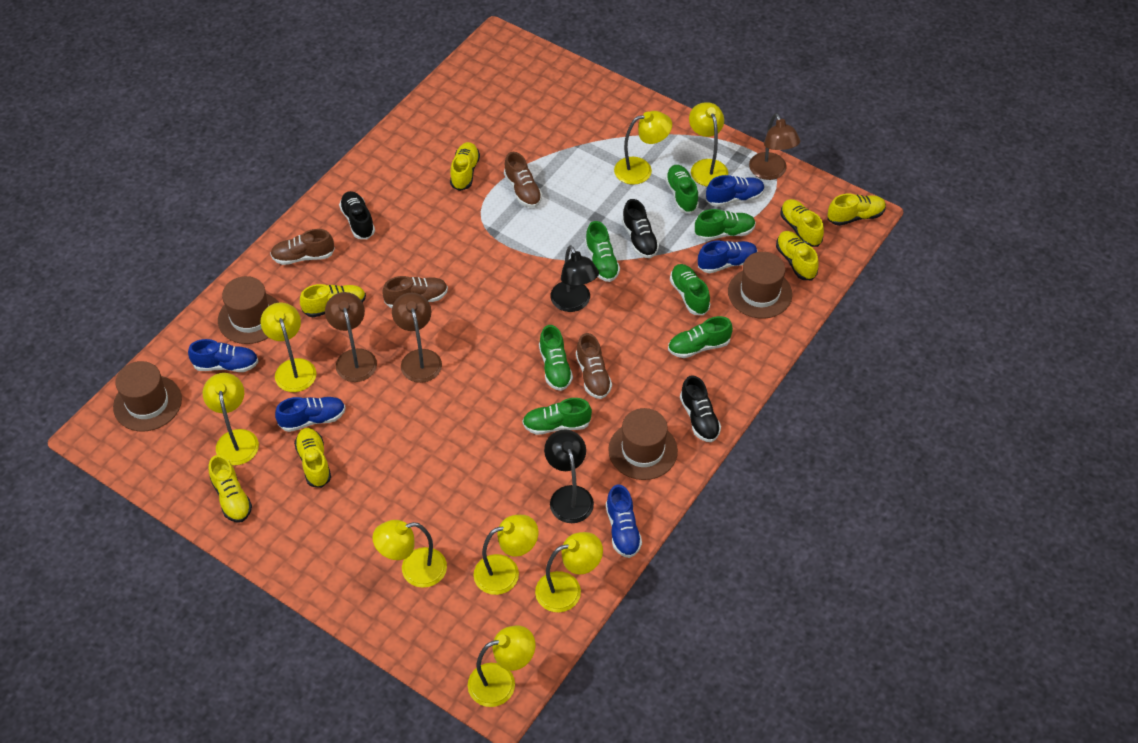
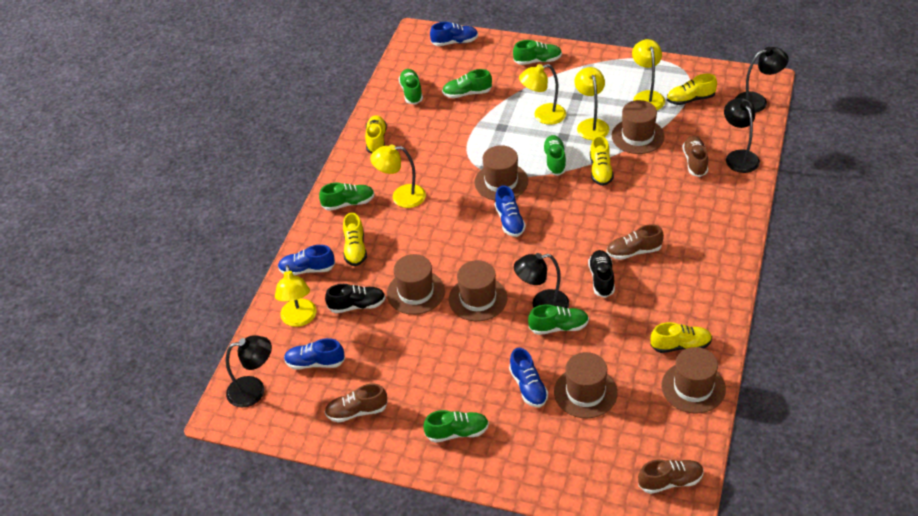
black lamp: [544,429,594,523] [550,245,599,312] = 2 -> [226,335,272,408] [514,253,569,308] [724,98,760,173] [735,47,789,113] = 4
black shoe: [339,191,375,239] [622,199,659,258] [680,375,721,442] = 3 -> [325,284,386,313] [588,250,615,298] = 2
brown hat: [113,361,182,431] [218,276,279,344] [608,408,678,480] [728,252,792,319] = 4 -> [387,254,445,315] [449,260,507,321] [474,145,528,200] [554,352,618,418] [612,100,665,154] [661,347,726,414] = 6
brown lamp: [325,292,377,382] [392,293,442,383] [749,113,800,180] = 3 -> none = 0
yellow lamp: [203,373,259,465] [261,302,316,392] [372,520,447,588] [468,625,535,707] [473,515,538,595] [535,532,603,612] [614,111,672,185] [689,102,728,187] = 8 -> [275,265,317,327] [370,144,426,208] [519,64,566,125] [574,67,609,140] [632,39,665,110] = 5
yellow shoe: [209,455,252,522] [294,428,331,488] [300,284,366,317] [450,142,480,191] [776,231,819,280] [780,199,824,247] [828,194,886,226] = 7 -> [343,213,367,266] [365,115,387,153] [590,136,614,186] [650,322,712,353] [667,74,717,105] = 5

